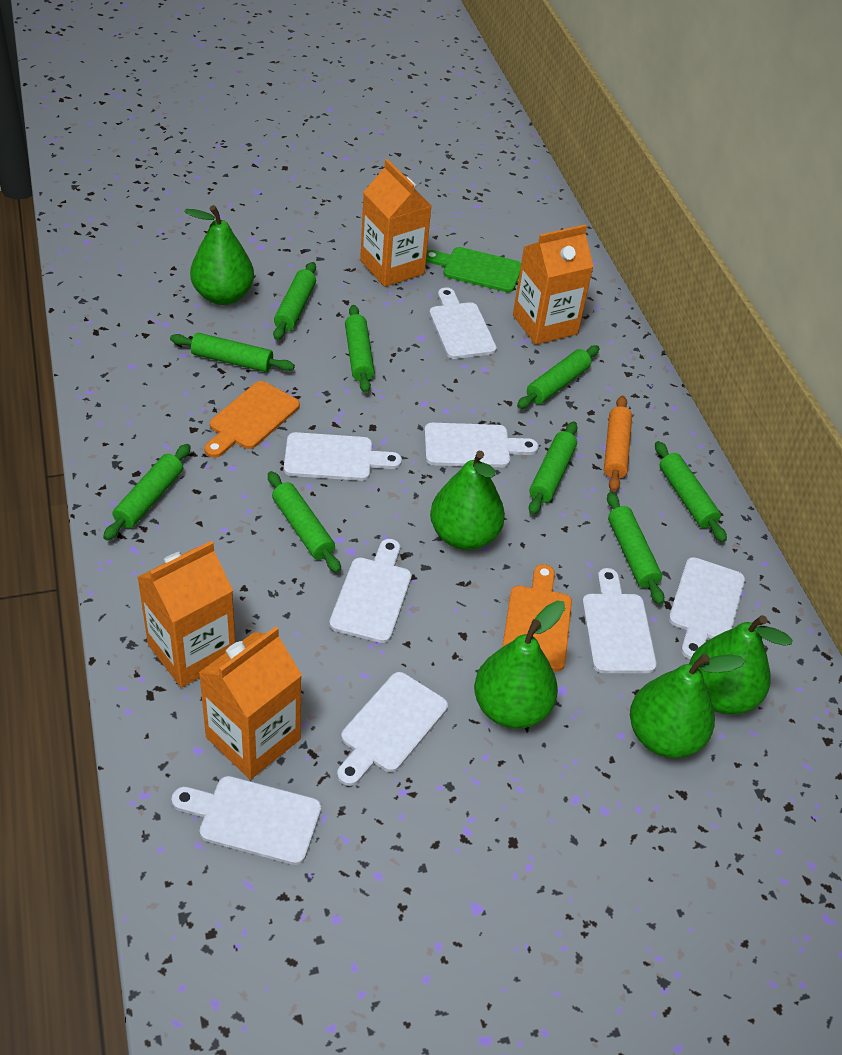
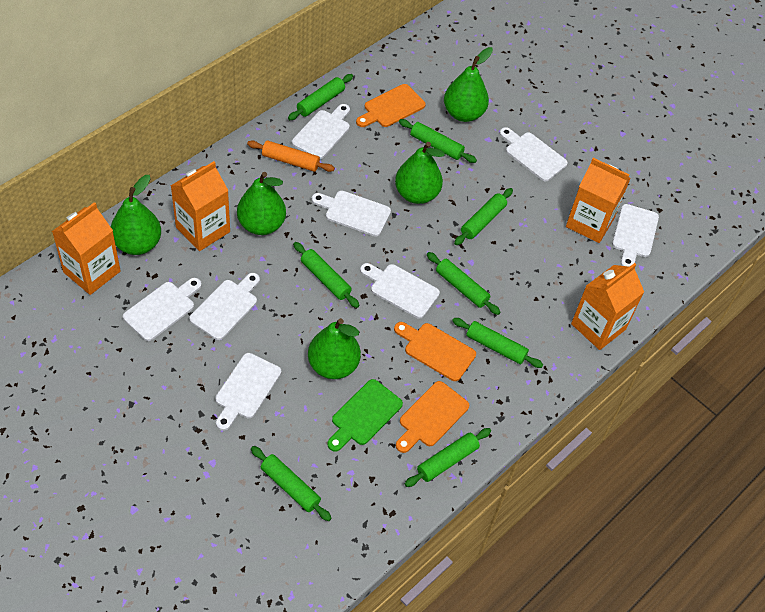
green rolling pin: [103,444,191,540] [170,333,295,372] [268,471,341,573] [273,262,316,340] [345,305,375,393] [517,345,600,409] [529,421,577,515] [607,492,664,605] [655,441,727,542] = 9 -> [251,446,332,521] [288,74,353,120] [293,242,360,308] [399,119,477,163] [405,428,491,487] [427,252,501,315] [452,318,543,368] [454,188,513,245] = 8
orange cutting board: [204,381,300,458] [502,564,572,671] = 2 -> [356,84,426,127] [394,322,476,381] [396,381,469,453] = 3

